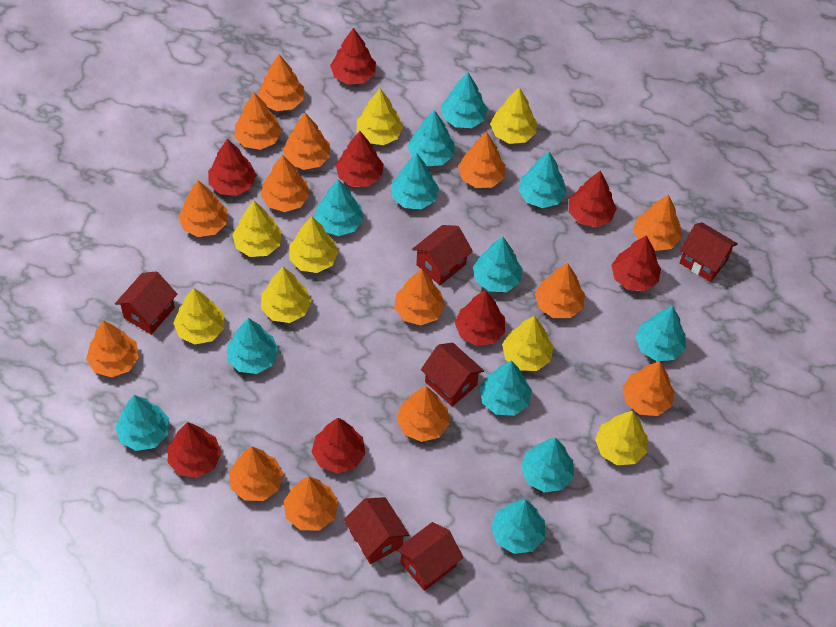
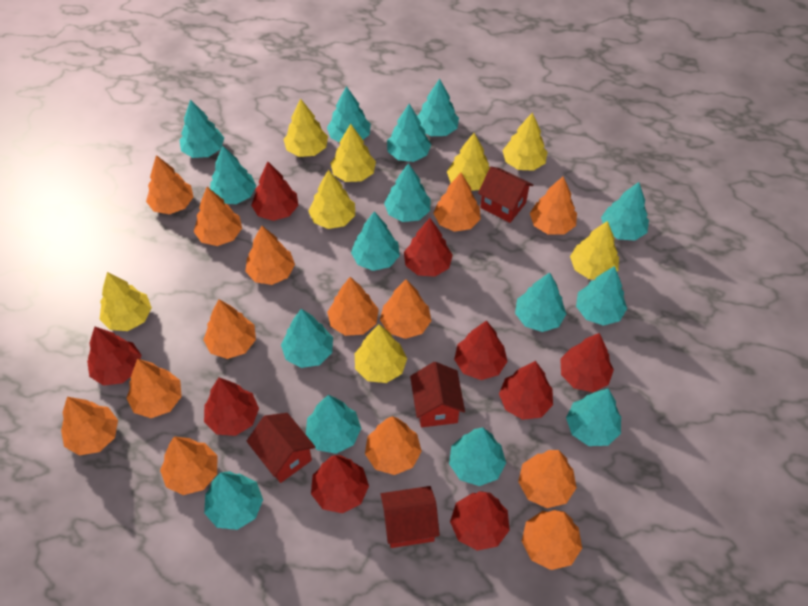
red house: [115,271,177,335] [344,497,409,564] [396,522,464,591] [412,225,473,285] [421,343,484,406] [680,222,738,282] = 6 -> [247,413,315,483] [381,486,440,548] [410,362,465,427] [478,167,533,223] = 4
red tree: [167,422,222,478] [208,139,256,196] [312,418,365,474] [330,28,376,85] [336,131,384,187] [455,290,505,346] [569,171,617,227] [611,235,661,291] = 8 -> [87,327,141,386] [204,378,259,436] [251,162,299,221] [311,455,369,513] [404,218,453,277] [450,491,510,551] [454,321,508,380] [499,361,553,420] [560,333,614,392] = 9
turquoise tree: [115,395,169,451] [227,318,279,374] [314,179,364,236] [391,153,439,209] [408,110,455,166] [441,72,488,128] [473,237,523,292] [480,361,532,416] [491,500,545,554] [519,152,567,208] [521,438,574,493] [635,306,686,361] = 12 -> [179,100,224,158] [204,471,263,530] [210,146,256,204] [281,309,333,368] [306,395,361,454] [327,86,371,143] [351,211,400,271] [384,163,431,222] [387,104,431,162] [417,79,459,136] [449,428,506,486] [515,272,566,332] [566,389,621,446] [576,266,627,326] [601,182,649,241] = 15

